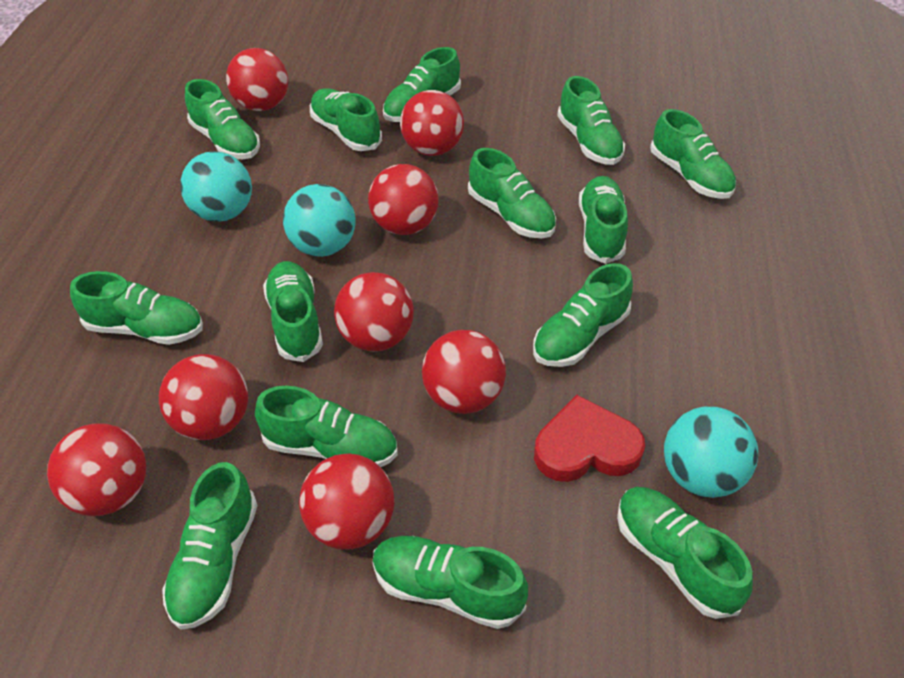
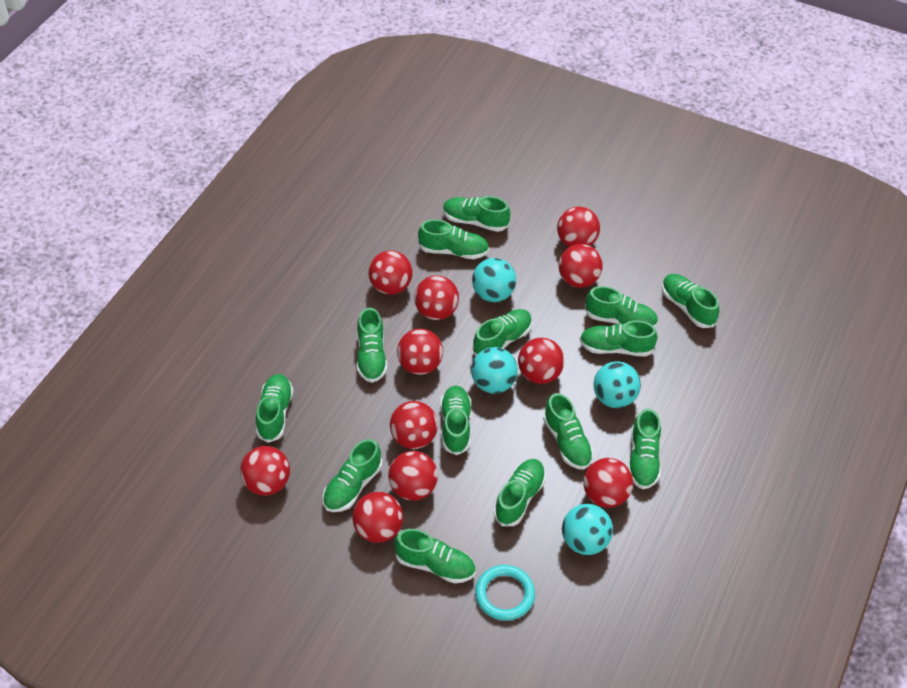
red ball: [47,423,146,516] [159,354,248,440] [226,48,288,111] [299,453,394,550] [334,272,414,351] [368,164,438,235] [400,90,464,156] [422,330,506,414] = 8 -> [240,446,290,496] [352,492,403,543] [368,250,413,295] [388,451,438,501] [390,401,438,449] [397,329,443,375] [414,275,459,320] [518,338,564,384] [557,207,600,247] [559,244,603,288] [583,458,633,508] = 11
red heart: [534,395,645,482] = 1 -> none = 0
turquoise ball: [180,151,252,222] [283,184,355,257] [664,407,758,498] = 3 -> [471,347,518,394] [472,258,516,302] [562,504,613,555] [594,361,641,408] = 4
turquoise ring: none = 0 -> [475,565,535,621] = 1

